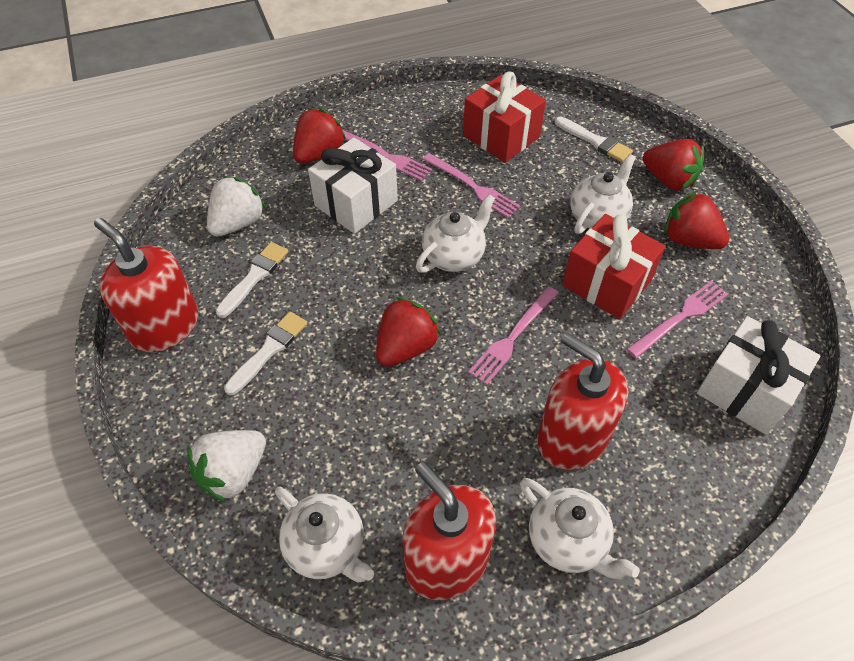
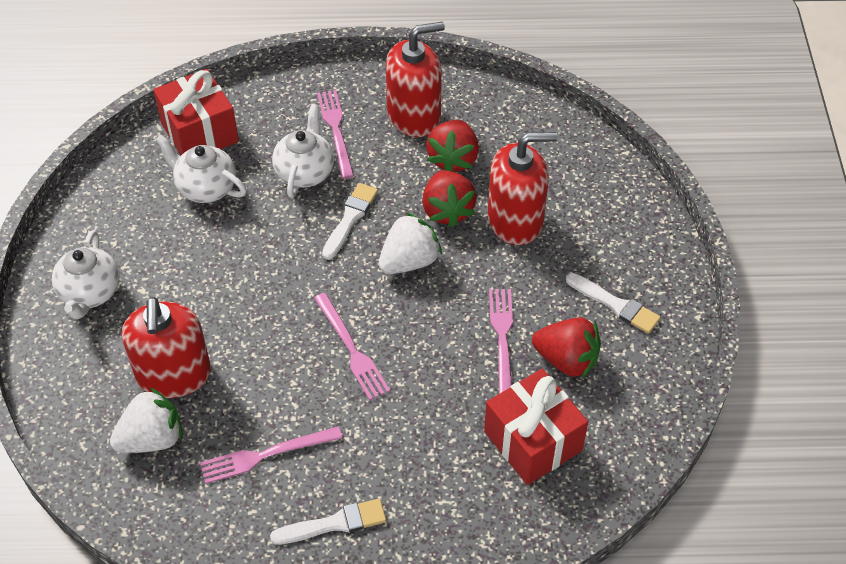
red strawberry: [293,108,346,164] [376,297,441,367] [643,139,704,191] [664,191,729,249] = 4 -> [422,170,477,228] [426,120,479,172] [532,317,601,378] = 3
white gift: [308,138,398,234] [697,316,820,435] = 2 -> none = 0
white teapot: [275,486,374,583] [416,194,495,273] [520,478,640,579] [570,154,636,234] = 4 -> [52,230,120,319] [156,135,246,203] [272,104,334,198] = 3

